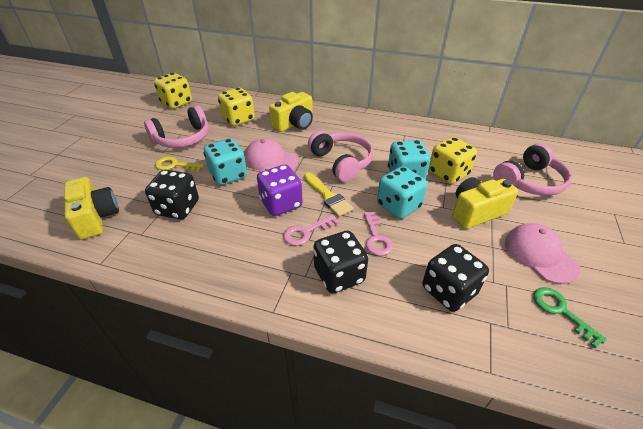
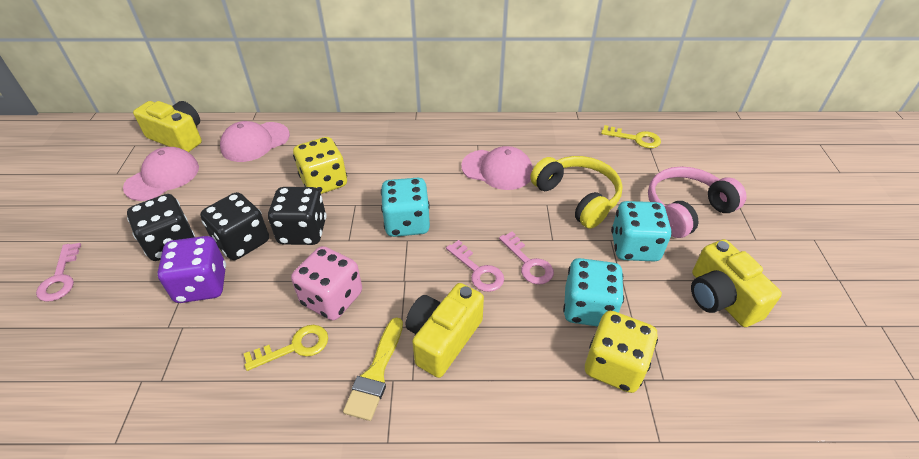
green key: [533,287,607,348] = 1 -> none = 0
pink cap: [245,138,298,171] [505,223,580,284] = 2 -> [123,147,199,201] [220,121,290,162] [461,146,533,190] = 3
pink dice: none = 0 -> [291,246,362,320] = 1
pink headphones: [144,105,209,148] [308,130,373,182] [493,143,572,196] = 3 -> [648,166,747,238] = 1
pink key: [283,214,339,246] [364,211,393,256] = 2 -> [36,243,81,302] [446,240,504,292] [499,231,554,285] = 3
yellow dice: [154,73,192,109] [218,88,255,126] [429,137,477,184] = 3 -> [293,137,347,194] [585,311,658,393] = 2
yellow headphones: none = 0 -> [530,156,623,229] = 1
yellow key: [155,156,204,172] = 1 -> [244,325,328,371] [601,125,661,148] = 2

